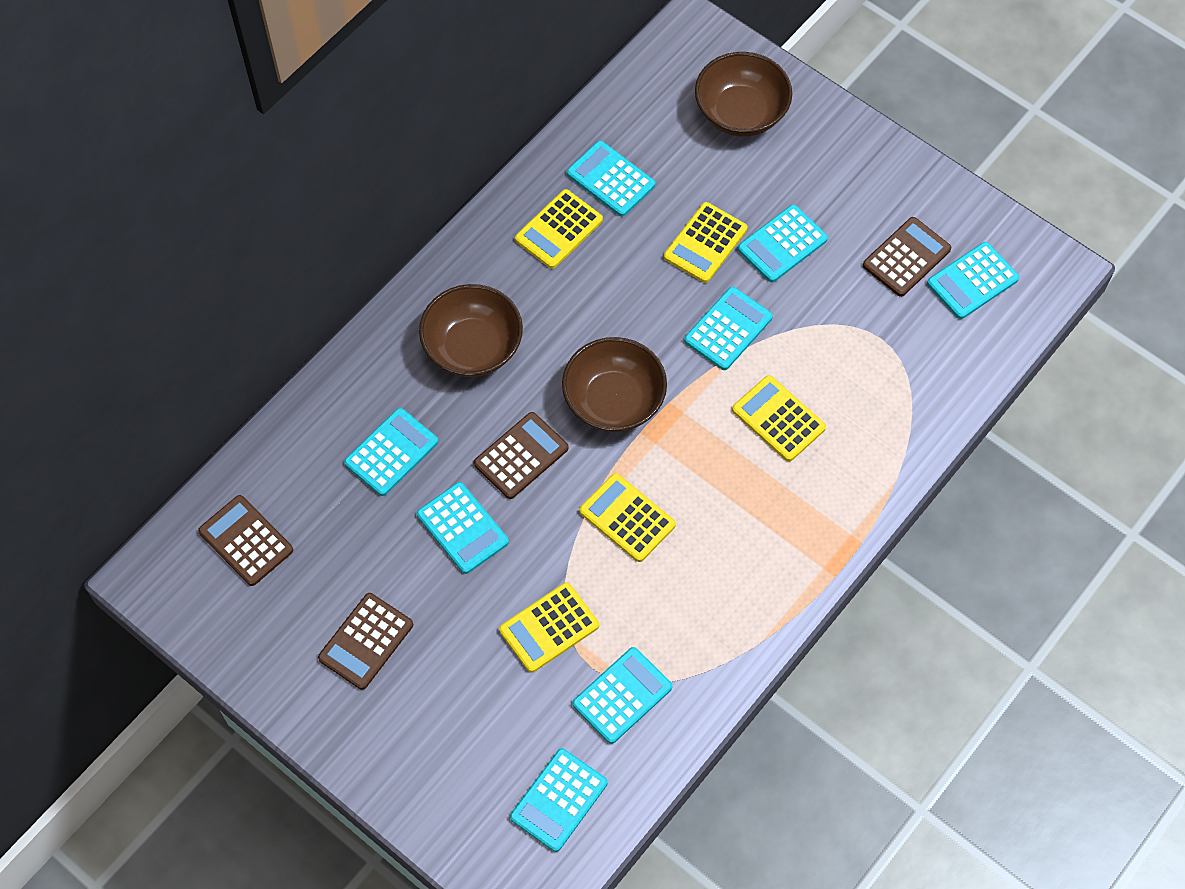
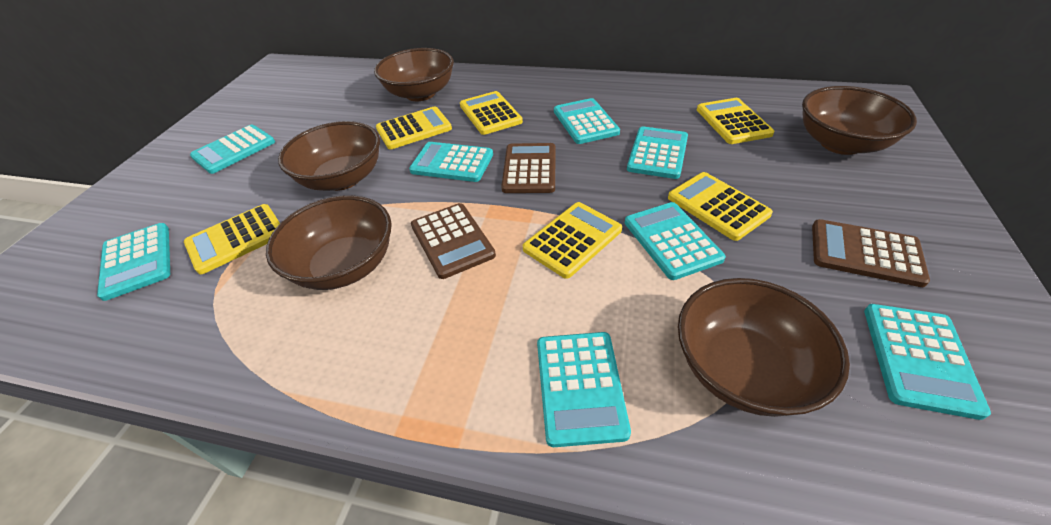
brown bowl: [419,284,523,377] [562,337,667,432] [695,52,792,137] = 3 -> [266,195,392,290] [278,121,380,191] [374,48,454,101] [678,278,850,417] [802,86,917,155] = 5
brown calculator: [198,495,293,586] [318,593,413,690] [474,412,569,499] [863,217,951,297] = 4 -> [411,203,496,279] [501,143,556,193] [812,219,930,287] = 3
yellow calculator: [499,582,599,673] [515,189,603,269] [579,473,676,562] [664,202,747,283] [732,375,826,462] = 5 -> [184,204,280,274] [376,106,452,149] [460,91,523,135] [523,202,622,279] [668,172,773,241] [697,98,774,144] = 6

